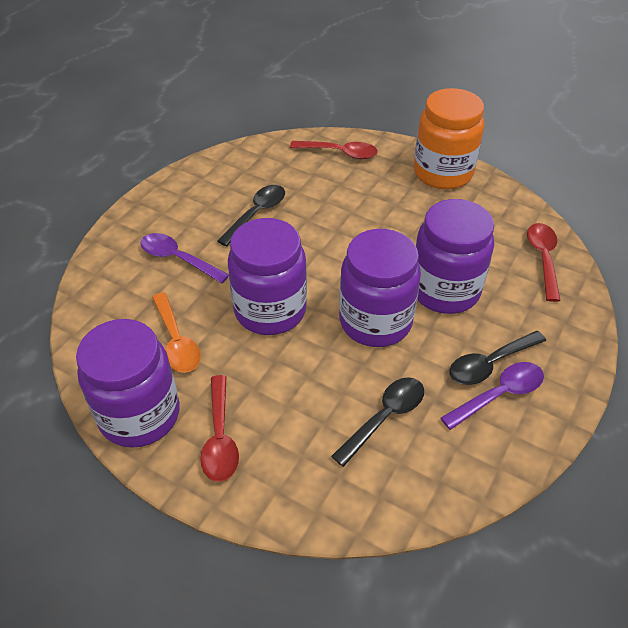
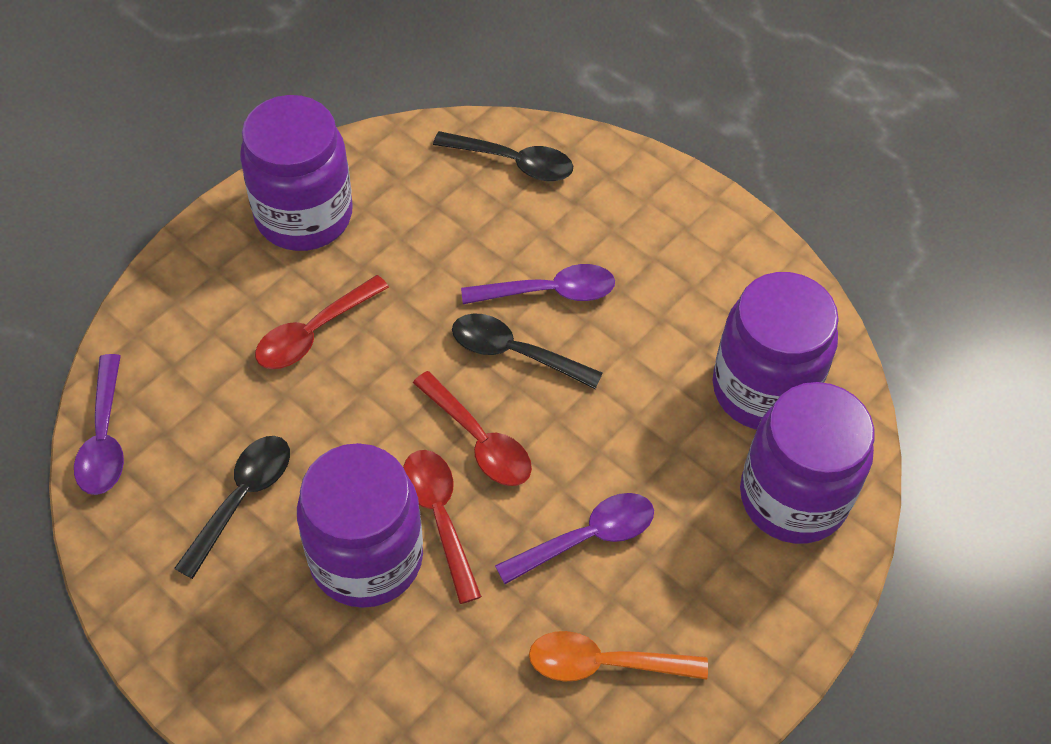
orange jar: [414,88,484,189] = 1 -> none = 0
purple spoon: [140,233,229,283] [441,362,544,430] = 2 -> [74,354,124,495] [461,264,615,304] [495,493,654,584] = 3

